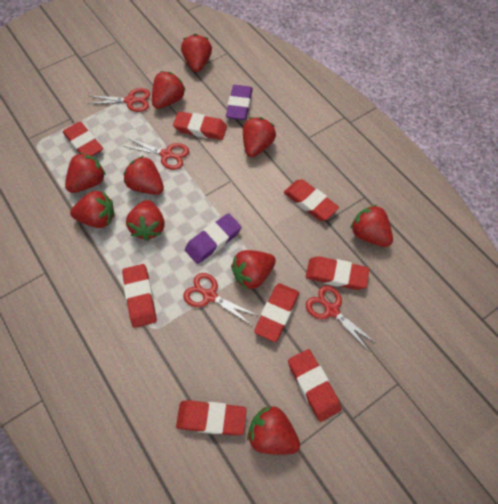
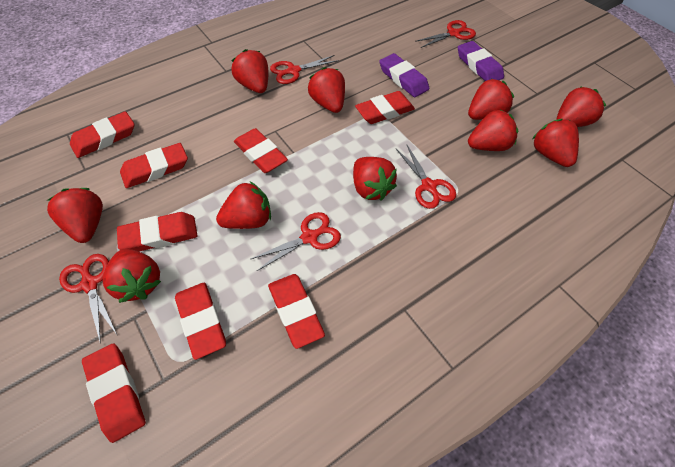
red scissors: [88,88,150,112] [123,138,189,170] [183,273,258,325] [306,285,377,351] = 4 -> [59,254,117,343] [251,212,341,271] [270,55,339,84] [396,145,456,209] [415,20,476,48] = 5

